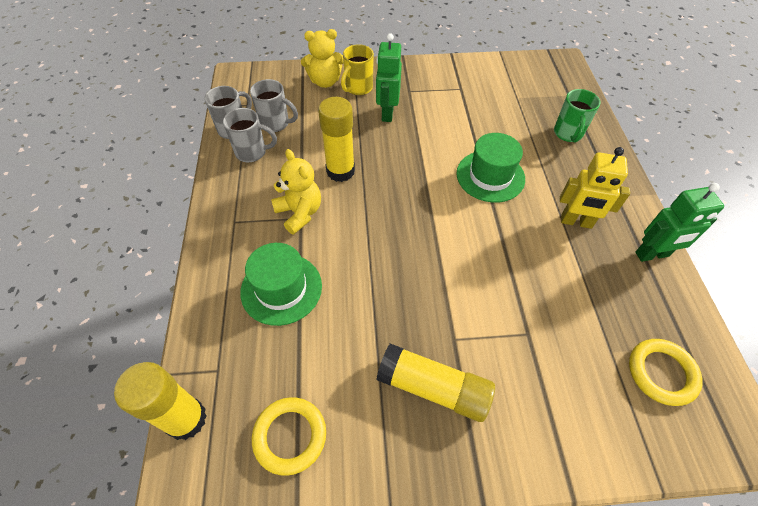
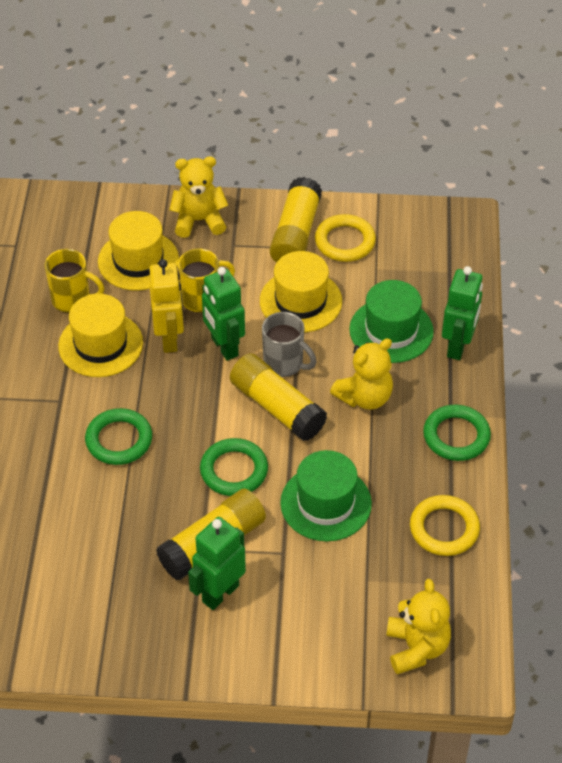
green mug: [554,89,600,143] = 1 -> none = 0
green ring: none = 0 -> [85,408,152,465] [200,438,268,496] [423,405,491,461] = 3
green robot: [376,33,402,122] [635,183,724,262] = 2 -> [188,517,246,610] [202,267,245,361] [442,266,483,360] = 3
grey mug: [204,86,252,139] [223,108,277,162] [250,79,298,132] = 3 -> [262,312,316,377] = 1
yellow hat: none = 0 -> [58,294,143,377] [98,211,179,291] [260,251,342,332] = 3
yellow mug: [341,44,374,95] = 1 -> [45,249,105,313] [178,248,235,312] = 2
yellow teddy bear: [271,149,321,235] [301,29,344,88] = 2 -> [169,156,228,238] [330,338,393,410] [386,579,451,674] = 3

